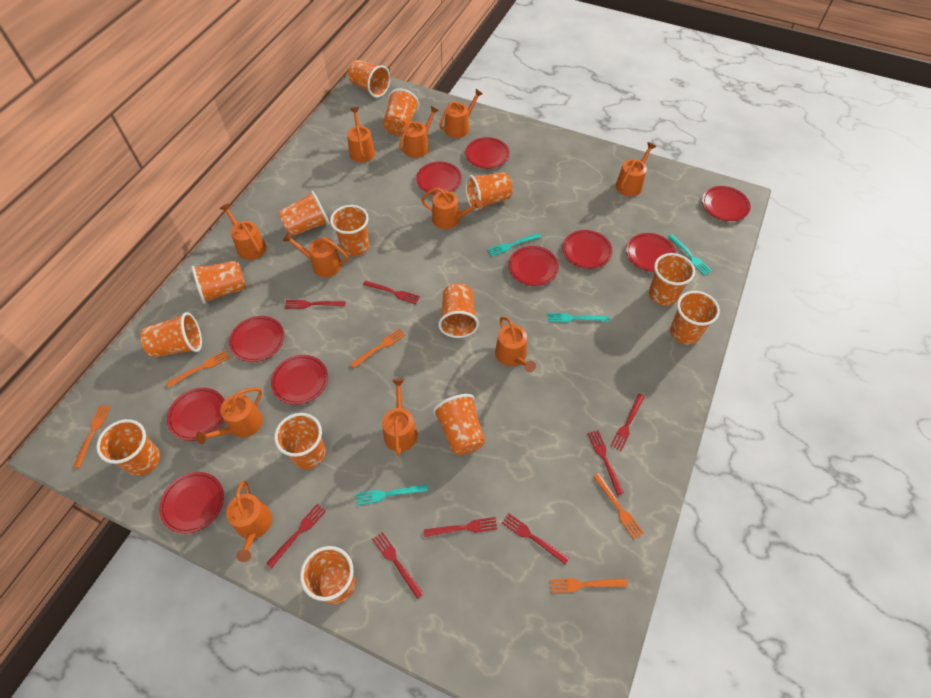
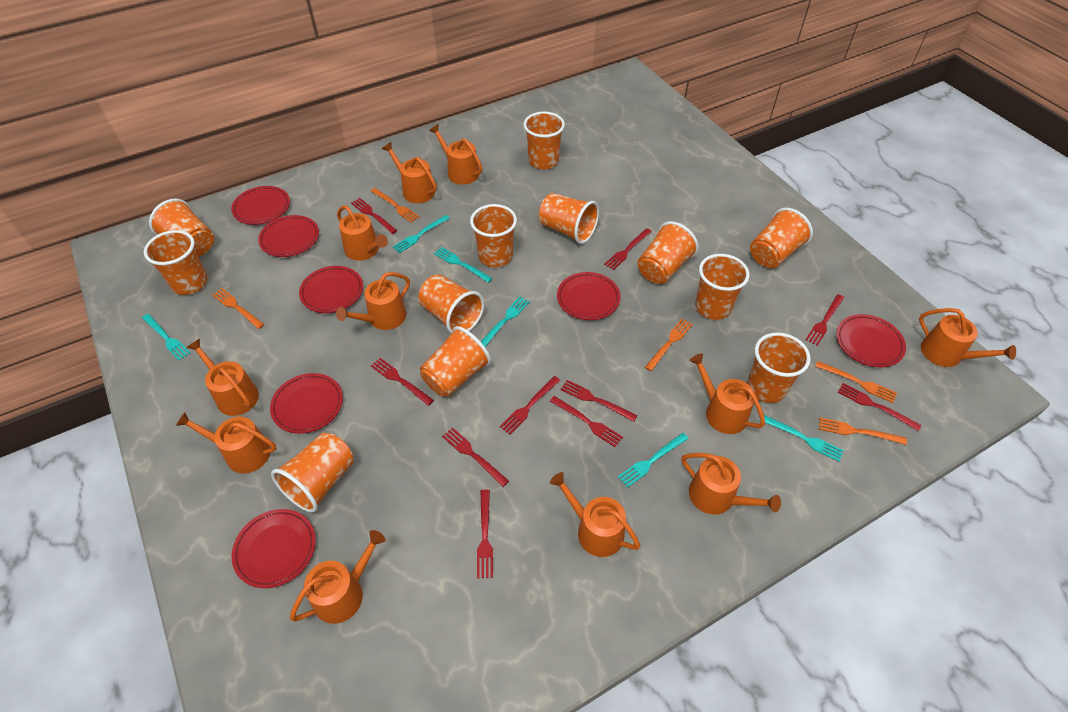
orange cup: [96,419,160,476] [141,312,202,358] [192,261,246,304] [274,413,326,469] [279,191,329,236] [300,546,355,605] [330,205,369,256] [348,60,390,98] [383,89,419,135] [433,394,485,455] [438,283,479,338] [465,172,513,211] [649,253,695,306] [670,291,720,344] = 14 -> [144,230,207,295] [149,198,214,257] [271,433,354,513] [418,274,484,333] [420,326,491,397] [470,204,517,267] [523,111,565,170] [539,193,599,244] [638,221,699,284] [695,254,750,320] [747,332,811,403] [750,208,813,268] = 12
red fork: [266,504,326,568] [285,300,345,309] [363,280,420,304] [372,532,424,599] [424,517,497,537] [502,513,569,565] [587,430,624,495] [611,394,645,451] = 8 -> [351,198,397,234] [371,358,434,406] [442,427,509,487] [477,490,493,578] [500,376,560,435] [550,396,623,447] [561,380,637,422] [604,228,652,270] [806,294,844,346] [838,383,922,431] = 10
red plate: [159,472,224,534] [167,388,225,441] [229,316,284,362] [271,355,328,405] [416,162,462,195] [465,137,510,169] [508,246,559,286] [562,230,612,269] [626,233,676,272] [702,186,751,221] = 10 -> [231,186,290,225] [231,509,316,588] [258,215,319,257] [270,373,343,434] [299,266,363,313] [557,272,621,320] [836,314,906,367] = 7
turquoise fork: [356,484,427,505] [487,233,541,257] [548,313,609,322] [668,234,712,276] = 4 -> [142,314,190,361] [393,215,450,253] [434,247,493,283] [481,296,530,347] [618,433,688,488] [764,415,844,462] = 6

